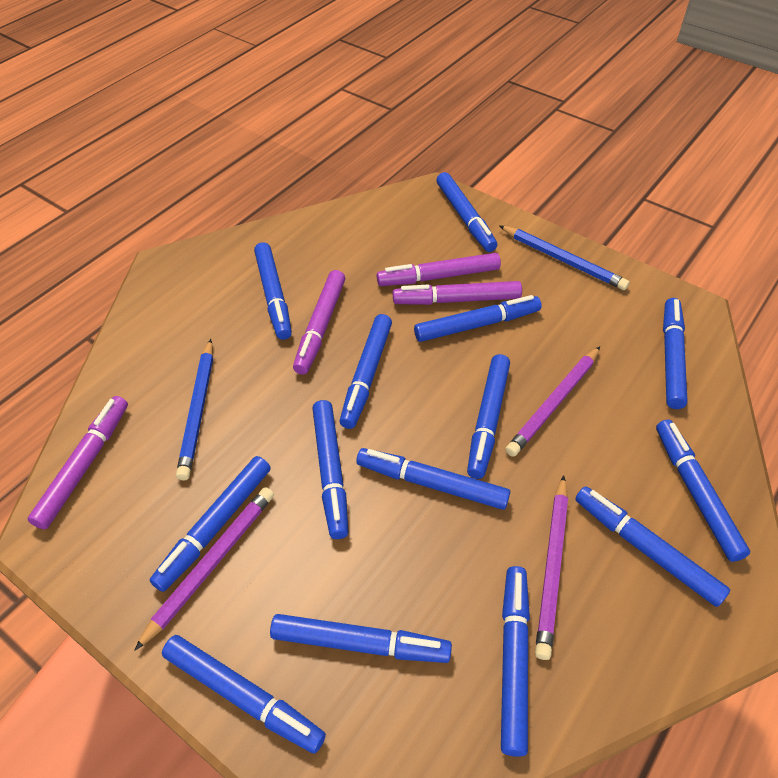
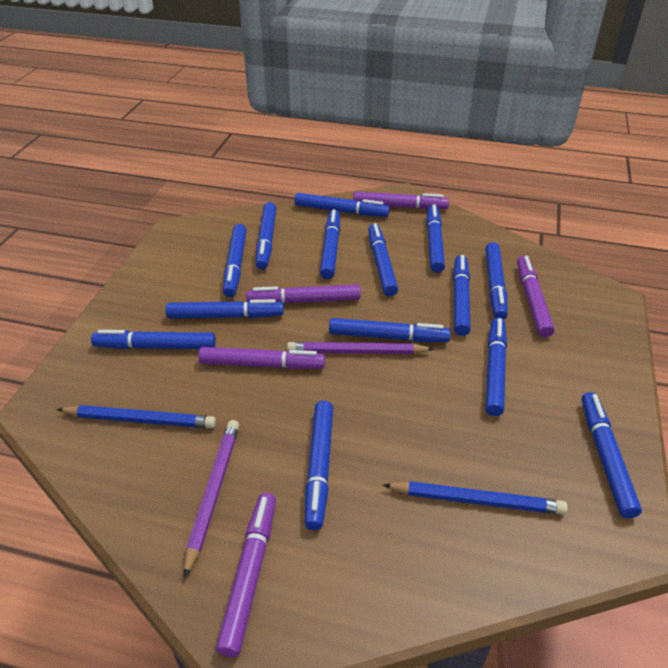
purple marker: [27,396,128,529] [293,270,345,375] [377,253,501,286] [393,281,522,305] = 4 -> [198,347,325,369] [216,493,276,657] [246,285,361,303] [353,192,449,209] [517,256,554,337] = 5
purple pencil: [134,487,274,651] [505,347,600,457] [535,475,568,660] = 3 -> [184,420,240,578] [287,342,434,354] = 2

